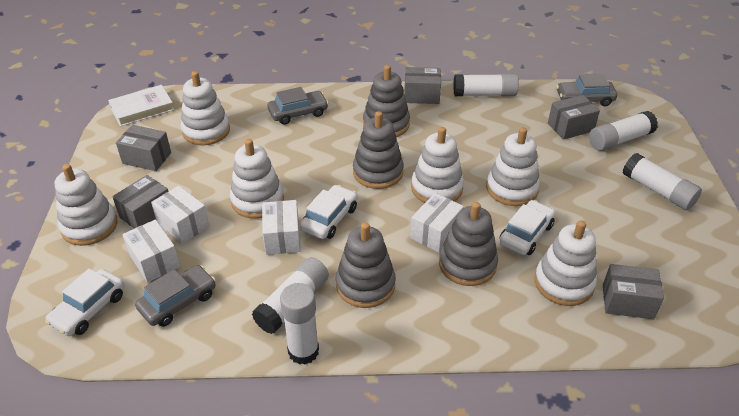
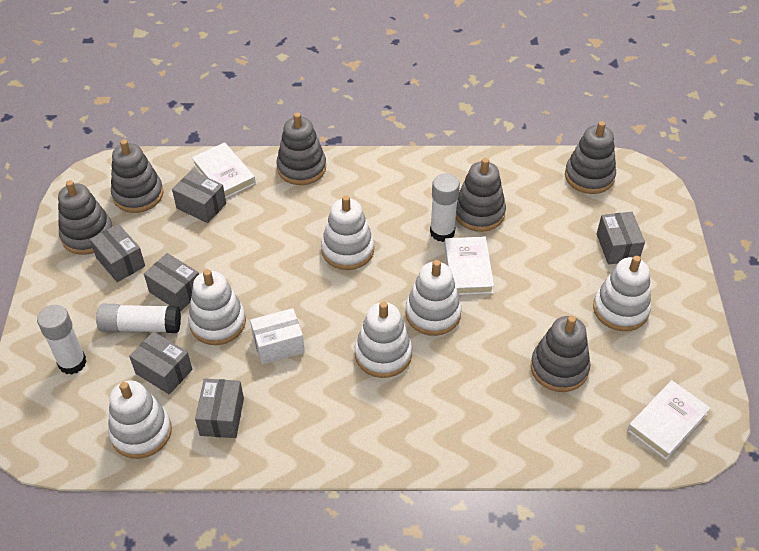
grey box: [112,175,169,229] [116,125,171,171] [404,67,441,104] [548,95,600,140] [603,264,664,319] = 5 -> [90,224,145,282] [129,332,192,394] [144,253,199,312] [172,170,226,223] [195,379,244,438] [597,212,645,264] = 6
grey car: [135,265,216,327] [268,87,328,125] [557,74,617,106] = 3 -> none = 0
grey stacking toy: [336,222,396,308] [353,111,404,189] [363,65,410,137] [439,202,498,286] = 4 -> [58,180,113,255] [111,139,164,213] [276,112,326,185] [456,158,506,232] [531,316,591,392] [565,121,616,194] = 6
white book: [108,85,174,127] = 1 -> [192,142,256,199] [444,237,494,295] [627,380,711,460] = 3
white box: [122,220,180,283] [151,186,209,244] [262,200,300,255] [411,193,464,253] = 4 -> [250,308,305,365] = 1
white car: [45,269,124,336] [300,185,358,239] [499,200,556,255] = 3 -> none = 0
white glue stick: [252,257,329,334] [280,283,319,365] [453,74,519,96] [589,111,658,151] [623,153,702,210] = 5 -> [37,305,87,375] [96,304,181,333] [430,173,460,242] = 3

